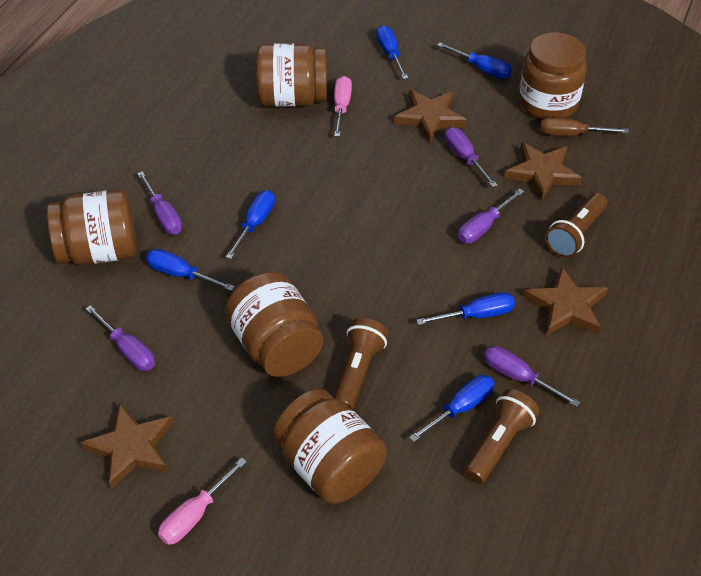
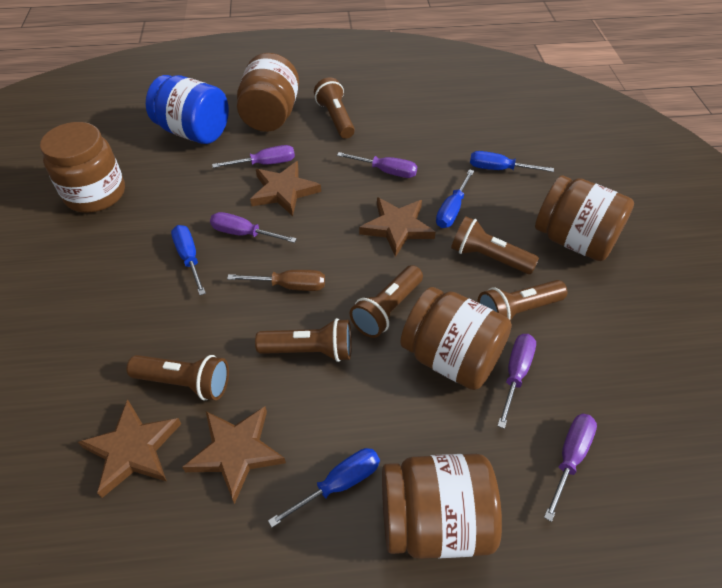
blue jar: none = 0 -> [146,75,229,144] = 1
blue screwdriver: [146,249,235,291] [226,190,275,259] [376,25,408,79] [409,375,495,442] [416,292,515,325] [437,43,512,79] = 6 -> [171,225,206,295] [268,448,380,527] [436,169,474,228] [470,151,554,172] = 4
brown flashlight: [333,318,388,410] [464,389,540,484] [545,193,607,258] = 3 -> [127,355,229,400] [255,318,352,362] [314,77,355,139] [350,265,423,338] [451,217,539,274] [477,280,567,321] = 6
pink screwdriver: [158,458,247,545] [334,76,352,137] = 2 -> none = 0

